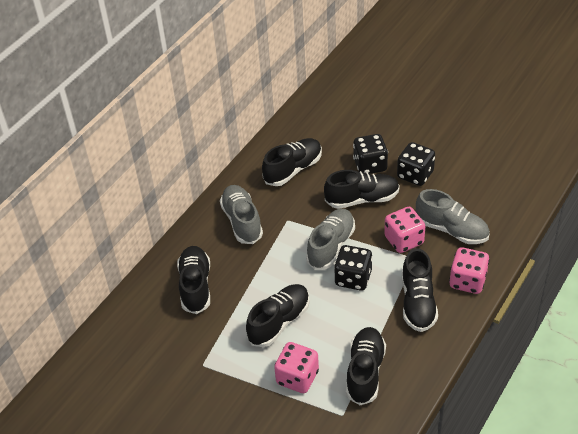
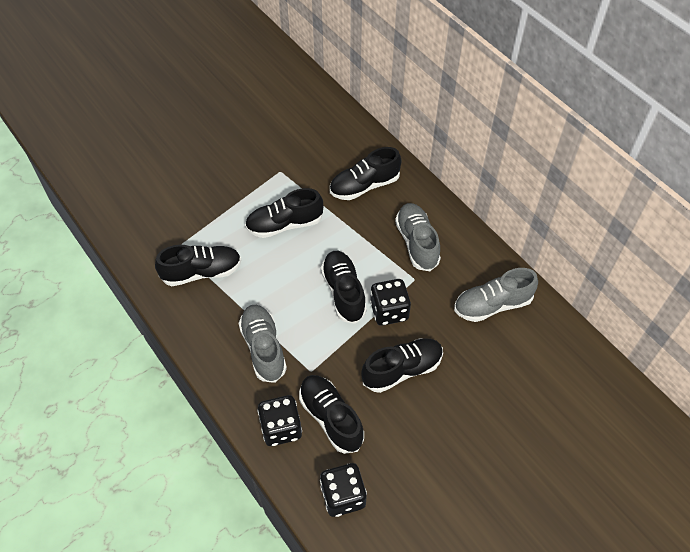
pink dice: [274,342,319,393] [384,207,425,253] [449,247,490,294] = 3 -> none = 0

